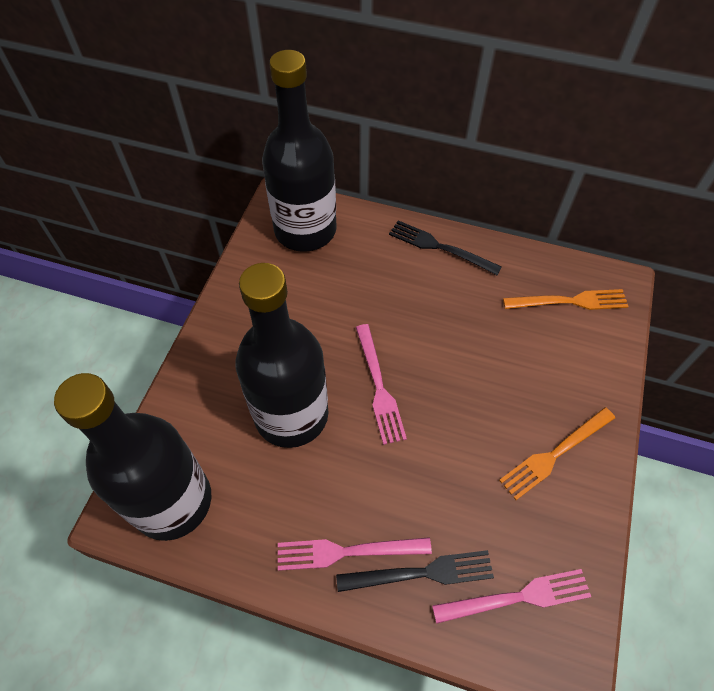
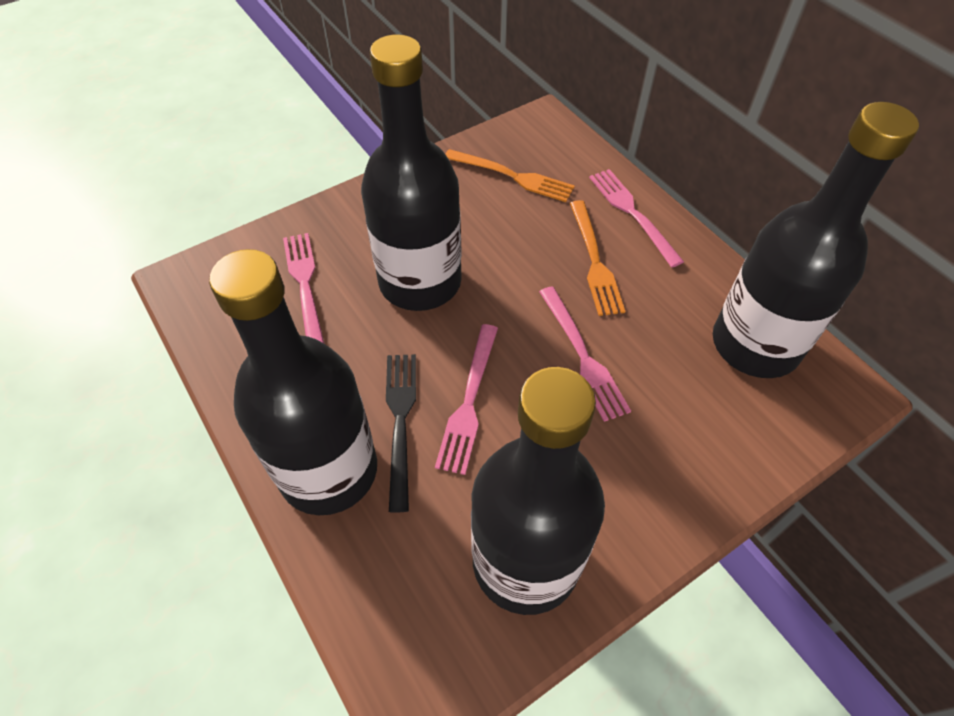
black bottle: [54,373,211,541] [236,263,329,448] [262,50,337,252] = 3 -> [209,249,377,515] [361,34,462,311] [471,367,605,615] [713,102,919,378] = 4
black fork: [336,550,494,592] [389,220,502,275] = 2 -> [386,354,416,513] = 1
pink fork: [278,537,432,571] [356,324,407,445] [432,569,591,624] = 3 -> [283,233,324,343] [435,324,498,475] [539,286,631,422] [589,169,684,267] = 4

